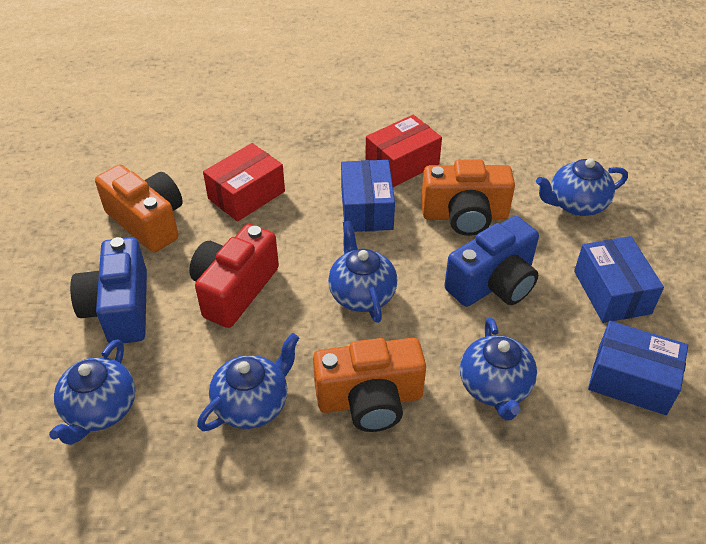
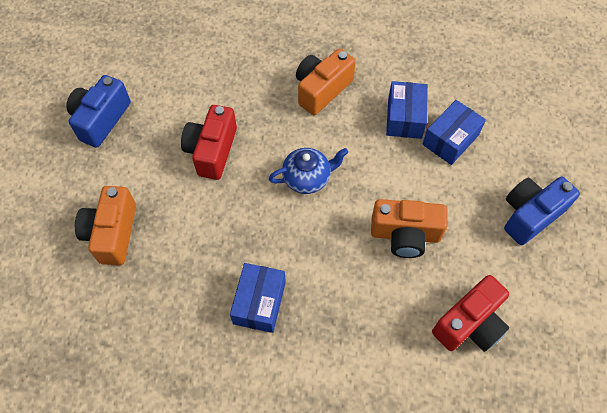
blue teapot: [49,339,135,445] [197,333,299,431] [328,221,397,323] [460,317,537,421] [536,158,628,216] = 5 -> [269,148,348,194] = 1
red box: [203,143,285,221] [365,115,442,187] = 2 -> none = 0
red camera: [189,224,279,328] = 1 -> [181,105,237,180] [432,275,509,352] = 2

